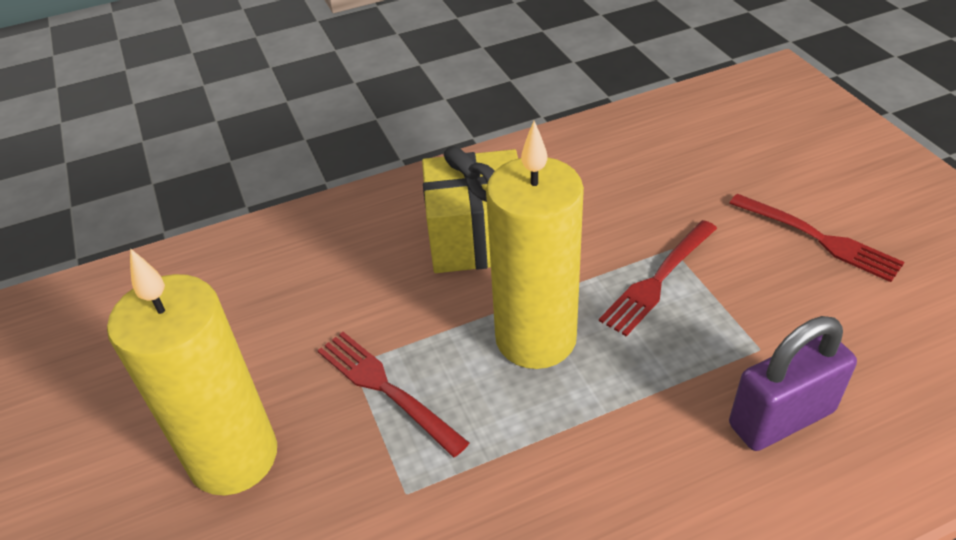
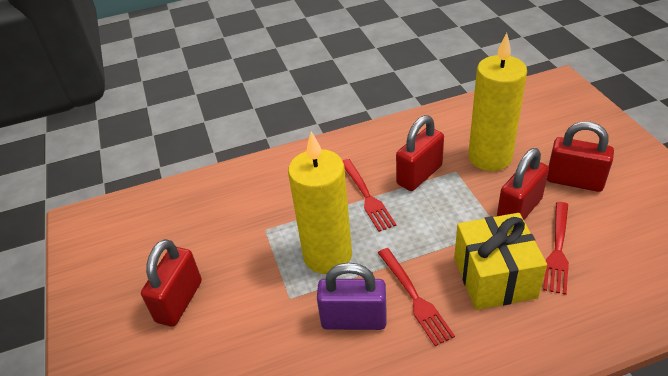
red padlock: none = 0 -> [141,239,202,327] [396,115,444,191] [497,148,549,220] [547,122,614,192] = 4

